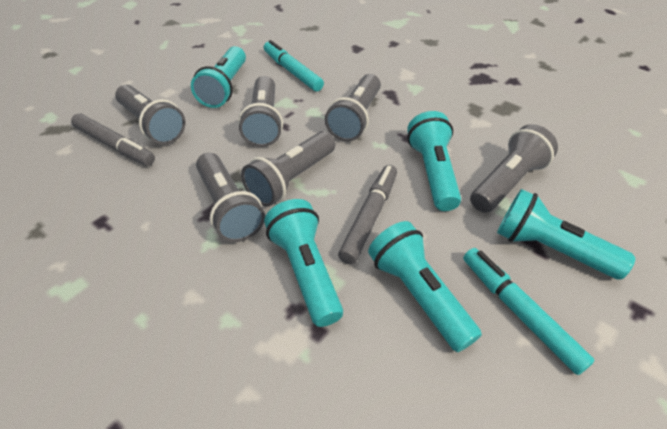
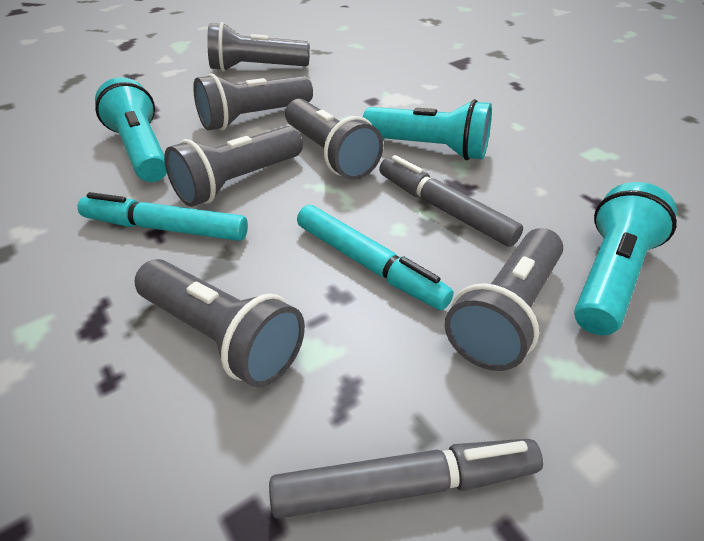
turquoise flashlight: [191,46,246,108] [264,199,343,327] [368,221,482,352] [407,111,461,211] [497,189,635,279] = 5 -> [95,77,167,182] [363,99,492,160] [574,182,677,335] = 3

